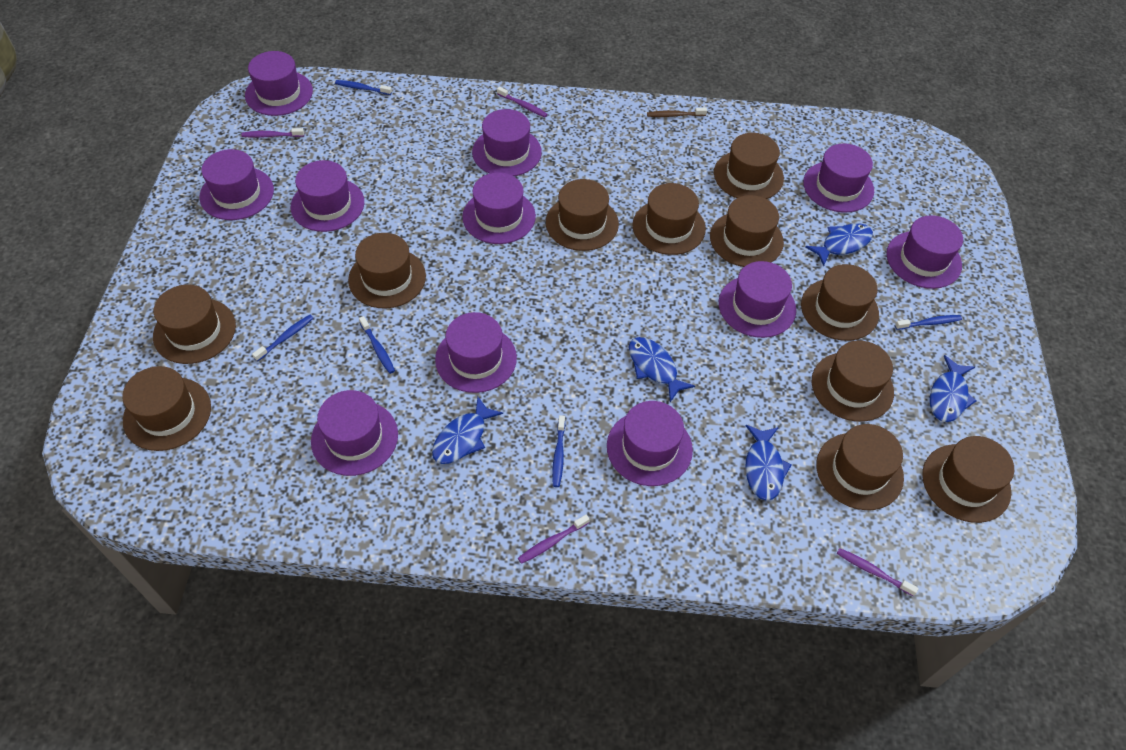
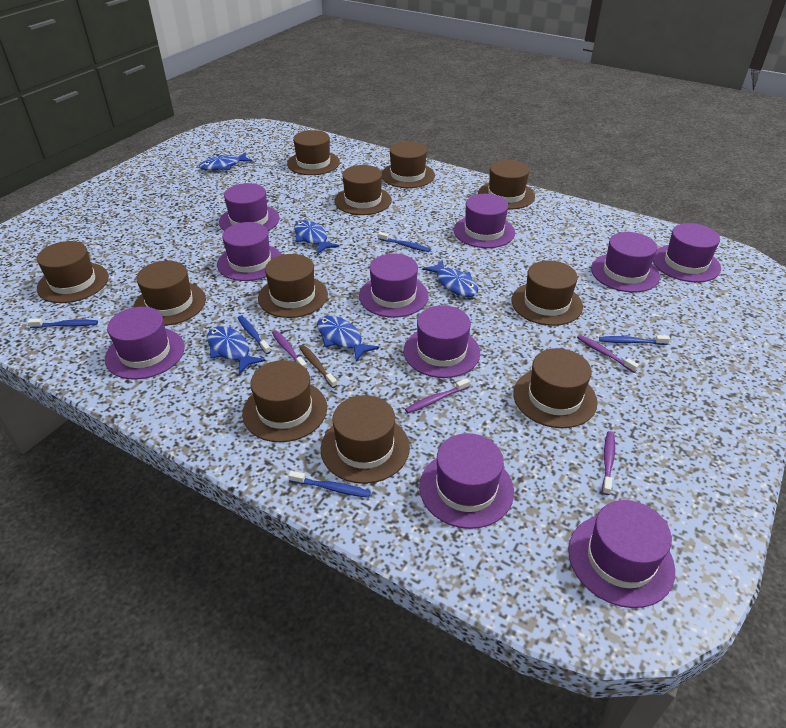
purple hat: [199,149,274,220] [245,51,313,116] [291,160,364,232] [311,390,398,476] [435,312,517,393] [462,172,536,244] [472,109,542,176] [607,401,693,486] [719,261,796,338] [803,144,874,213] [886,215,963,289] = 11 -> [105,307,185,380] [217,222,282,281] [219,183,279,231] [359,253,429,318] [404,305,480,378] [419,433,514,529] [454,194,515,248] [568,500,675,608] [591,232,660,292] [653,223,721,282] = 10

